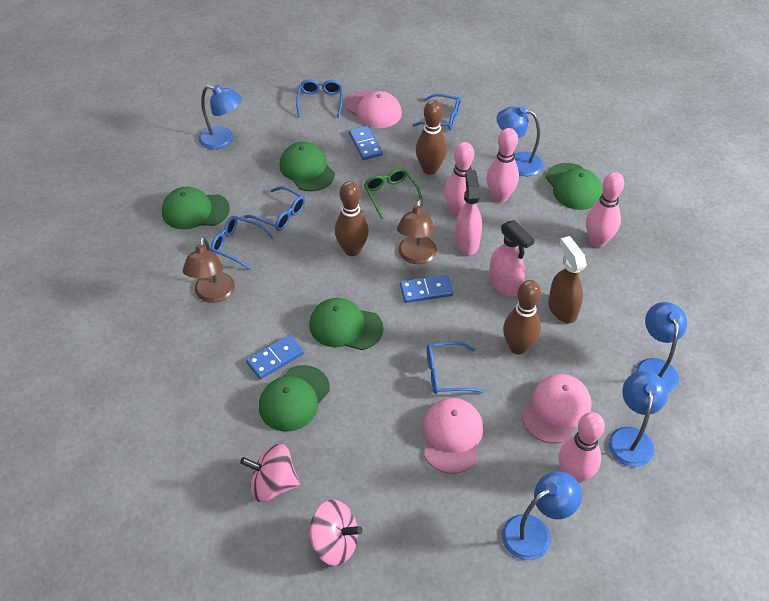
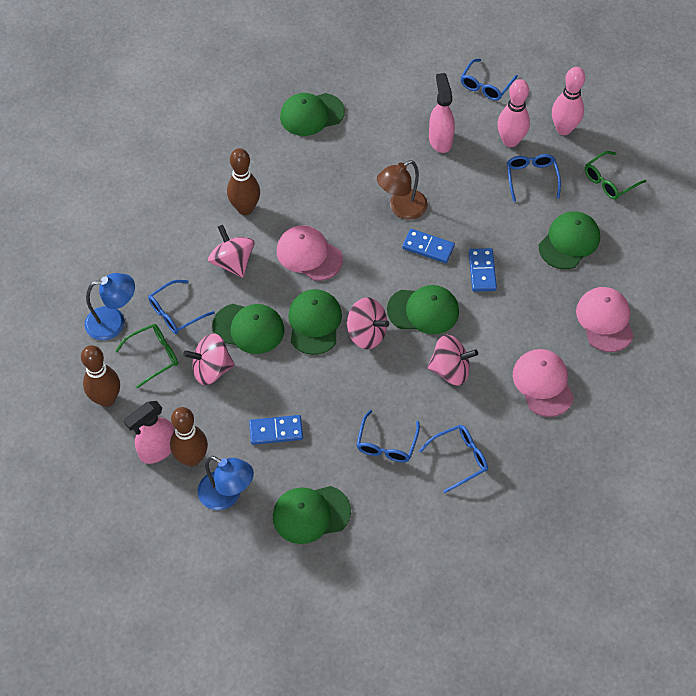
blue lamp: [198,85,242,149] [496,106,543,176] [502,471,582,560] [608,371,668,467] [635,302,687,393] = 5 -> [84,273,135,340] [198,456,254,510] = 2
brown lamp: [183,237,235,303] [397,199,437,264] = 2 -> [377,160,428,220] = 1
brown spray bottle: [548,236,587,323] = 1 -> none = 0
green cap: [162,187,230,229] [259,365,330,432] [280,142,335,191] [309,298,383,350] [546,163,603,210] = 5 -> [212,304,285,354] [273,486,351,544] [280,93,345,136] [288,289,342,355] [387,285,459,334] [539,211,600,269] = 6
green glasses: [364,168,423,219] = 1 -> [115,324,178,389] [585,151,647,200] = 2
pink bowling pin: [444,142,474,217] [486,128,519,203] [559,412,605,483] [586,172,624,247] = 4 -> [497,79,530,147] [552,67,585,135] = 2
pink spinning top: [240,444,300,502] [308,500,363,566] = 2 -> [183,333,235,385] [208,225,254,278] [347,297,389,349] [427,335,478,386] = 4

